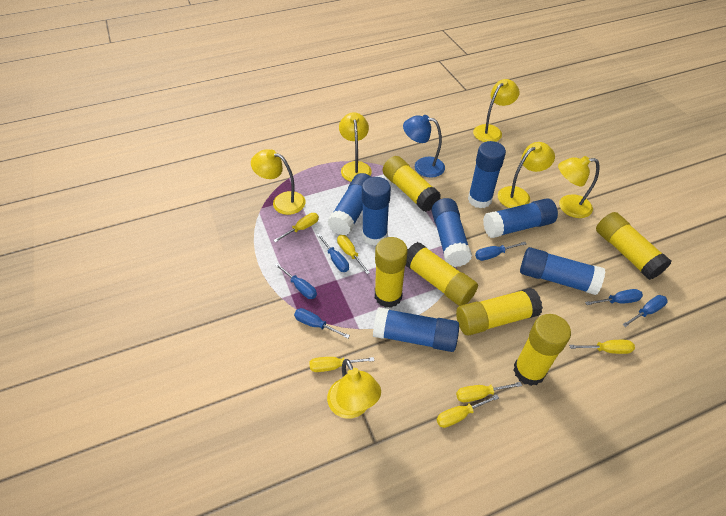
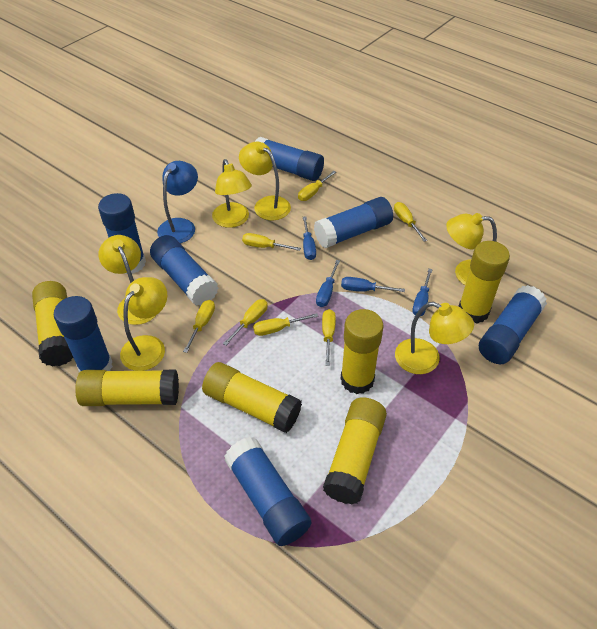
blue screwdriver: [275,263,317,299] [294,308,350,338] [317,233,349,272] [475,242,526,261] [585,289,643,305] [622,295,668,327] = 6 -> [303,217,316,260] [316,260,340,307] [341,277,405,292] [412,269,433,316] = 4
yellow screwdriver: [273,213,319,243] [310,357,374,372] [337,235,370,274] [436,394,499,428] [456,382,522,402] [569,340,635,354] = 6 -> [183,300,215,353] [223,299,268,346] [242,233,301,251] [253,313,318,336] [298,171,336,201] [322,309,336,366] [394,202,427,242] = 7

